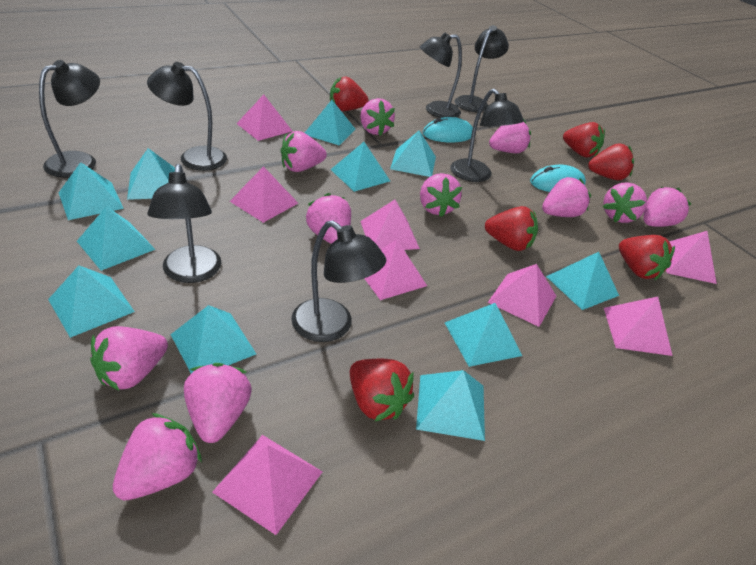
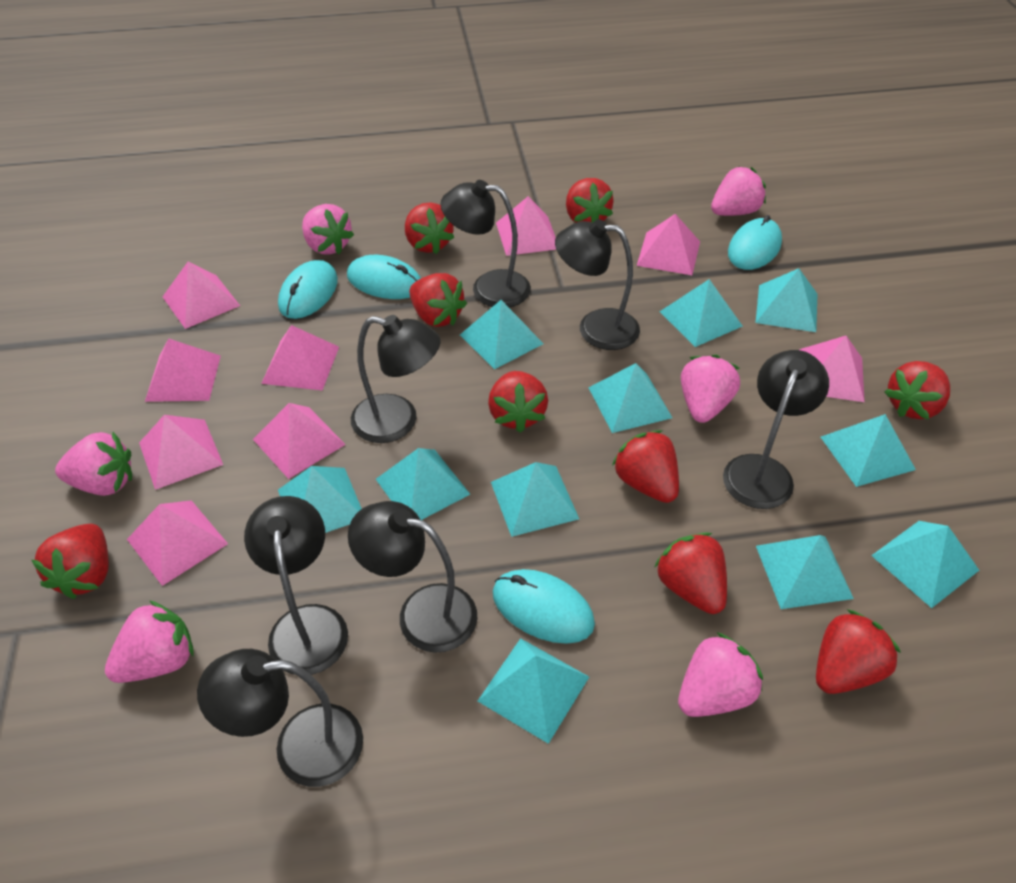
pink pyramid: [212,435,322,535] [230,166,298,223] [236,95,292,141] [360,200,420,250] [364,240,427,300] [488,264,556,327] [604,297,673,356] [666,231,717,284] = 8 -> [127,500,228,586] [139,415,223,490] [145,338,221,402] [163,262,240,329] [253,403,346,479] [261,325,339,390] [496,196,556,256] [637,214,700,275] [799,336,865,402] = 9
pink strawberry: [90,326,168,391] [113,413,202,500] [184,363,252,443] [280,131,327,172] [306,193,351,244] [360,98,395,136] [420,173,462,217] [489,120,531,153] [542,177,591,217] [603,182,647,223] [643,187,691,227] = 11 -> [55,432,132,496] [105,600,194,683] [302,204,354,255] [678,632,763,717] [681,355,740,423] [711,166,766,216] = 6
red strawberry: [330,77,369,111] [350,359,414,422] [485,206,538,251] [563,122,605,158] [588,143,634,180] [619,235,675,280] = 6 -> [31,524,109,599] [405,202,454,254] [409,273,467,327] [488,371,548,433] [566,178,614,223] [612,430,679,503] [654,532,727,614] [816,609,901,694] [884,361,950,419] = 9
turquoise mouse: [423,117,473,142] [530,165,586,192] = 2 -> [278,260,338,319] [347,255,421,299] [493,569,595,644] [728,215,782,270] = 4

